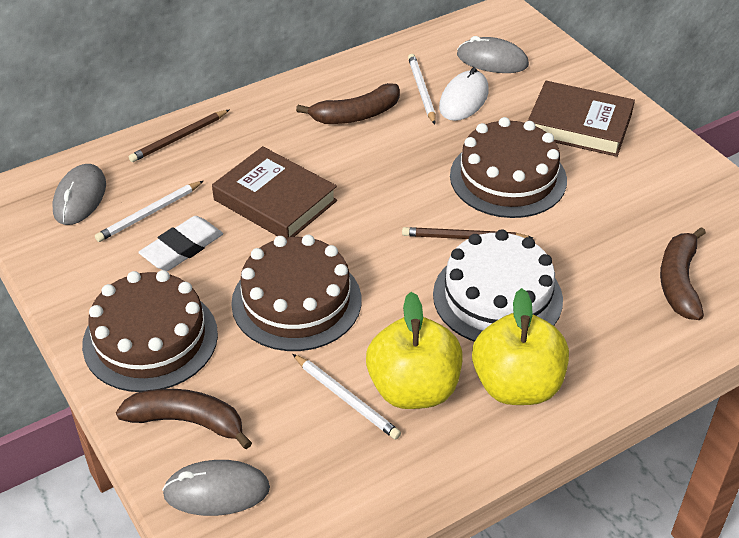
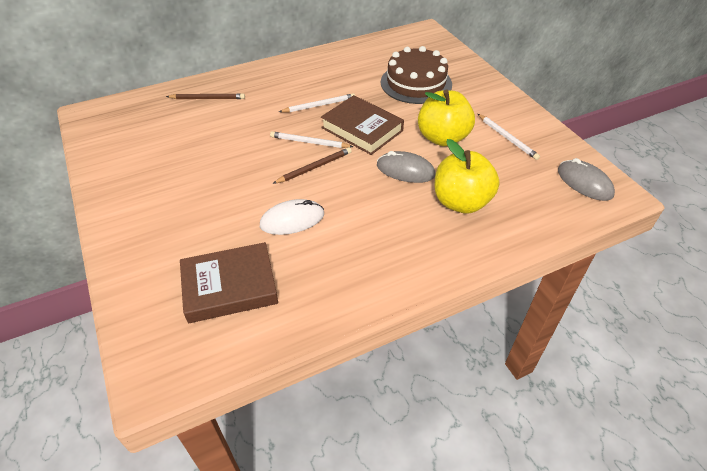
brown banana: [116,389,252,449] [296,83,400,124] [660,227,706,320] = 3 -> none = 0
brown cake: [82,270,218,392] [231,235,361,351] [450,117,567,218] = 3 -> [381,46,452,104] = 1
grey mouse: [52,164,106,225] [162,460,270,516] [457,36,529,73] = 3 -> [377,151,436,183] [558,158,615,201] = 2
white cake: [433,229,563,342] = 1 -> none = 0
white eraser: [138,216,223,271] = 1 -> none = 0

